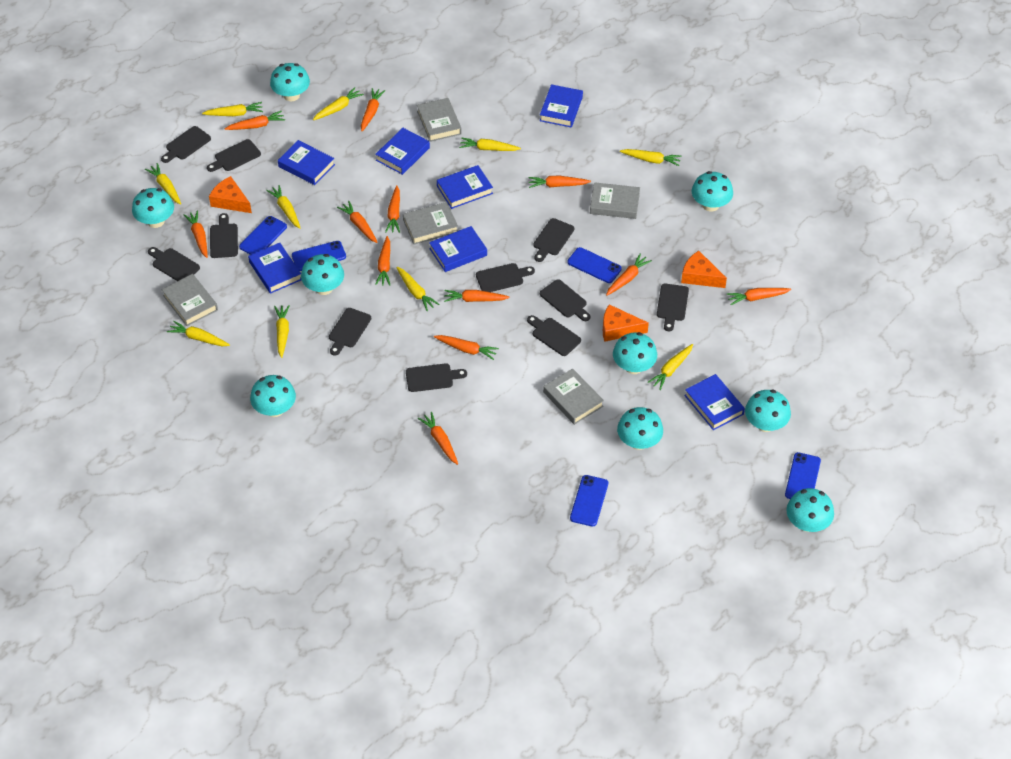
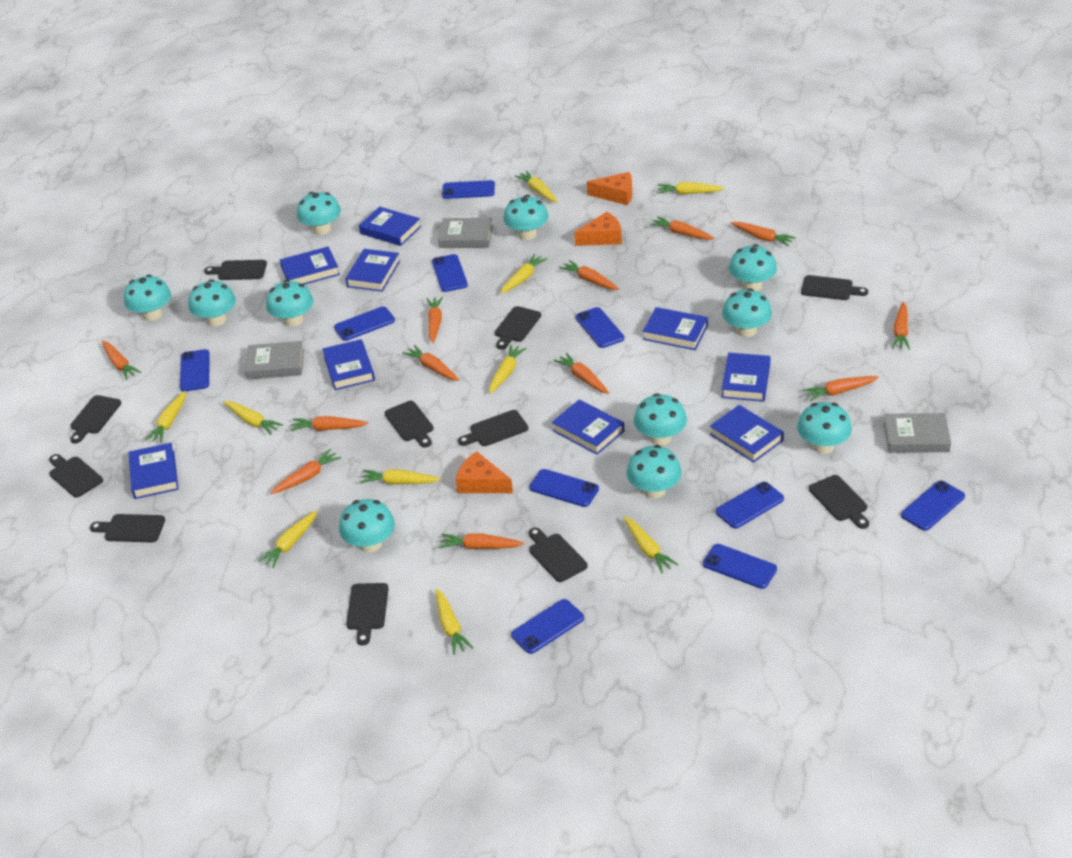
blue book: [248,243,301,294] [278,140,335,185] [375,128,430,175] [429,226,487,272] [437,165,493,209] [540,84,583,128] [684,374,745,430] = 7 -> [128,443,178,499] [280,247,340,285] [322,339,375,390] [345,249,400,292] [359,206,421,246] [552,399,624,455] [643,307,708,350] [710,405,784,463] [721,353,770,402] = 9
blue phone: [239,216,287,255] [292,241,346,271] [567,247,622,283] [570,475,608,527] [785,452,821,499] = 5 -> [180,349,210,392] [334,306,395,341] [432,254,468,292] [442,180,495,199] [511,599,584,654] [529,469,599,507] [576,307,624,348] [703,544,777,589] [716,482,784,528] [901,481,965,531] = 10
grey book: [162,274,218,326] [403,202,458,244] [417,98,462,142] [543,368,604,425] [590,182,640,219] = 5 -> [245,341,304,380] [438,218,493,248] [884,413,951,453] = 3
turquoise mushroom: [132,188,174,228] [250,375,296,417] [270,63,310,101] [301,254,344,295] [613,332,657,374] [617,407,663,450] [692,171,733,212] [745,390,791,432] [786,488,834,532] = 9 -> [124,274,171,321] [188,279,236,326] [266,280,314,327] [297,192,341,235] [339,499,395,553] [504,195,548,240] [627,445,682,498] [634,393,687,445] [722,288,772,337] [729,244,777,291] [797,402,852,454] = 11

